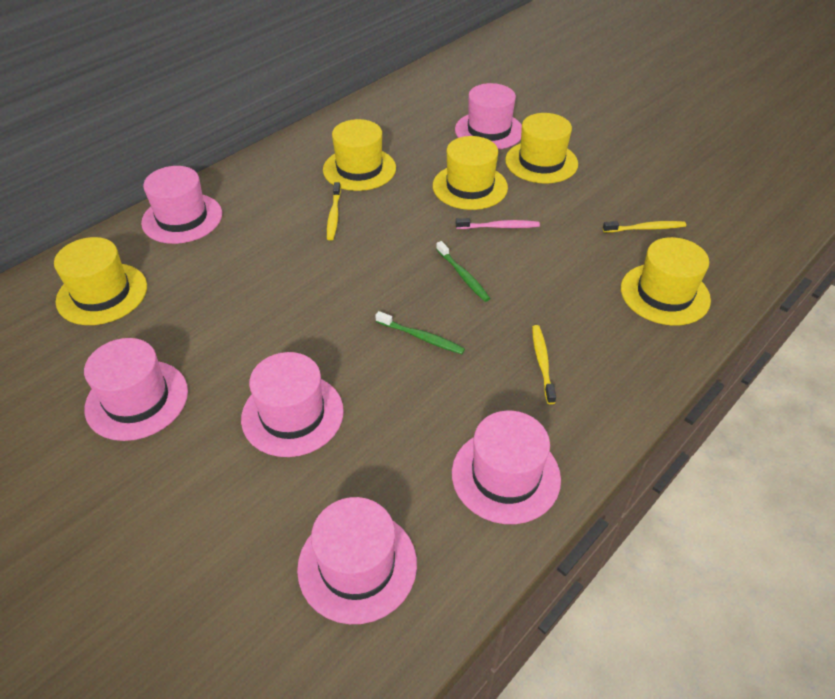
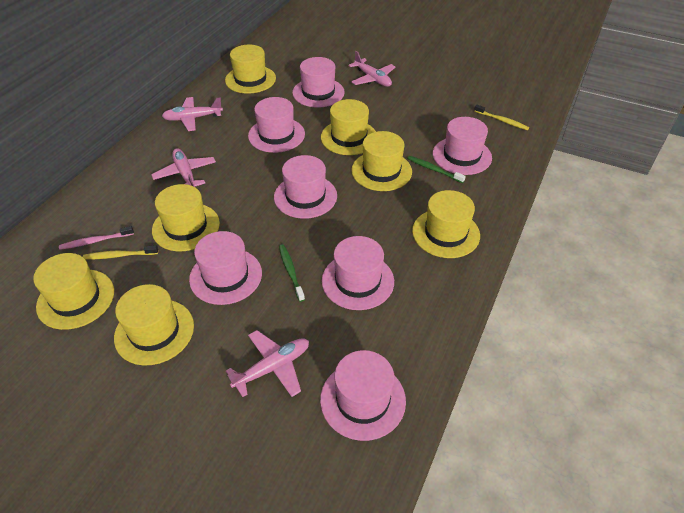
pink hat: [84,338,188,441] [141,166,222,244] [241,352,344,457] [297,497,417,624] [452,411,561,524] [455,83,522,150] = 6 -> [189,231,262,305] [248,97,305,153] [274,155,337,219] [292,57,345,108] [320,350,406,441] [322,236,394,310] [433,117,492,175] = 7
pink plane: none = 0 -> [151,148,216,187] [162,97,223,131] [226,330,309,397] [348,51,395,87] = 4
yellow hat: [54,237,147,325] [323,119,396,191] [433,136,508,210] [505,113,578,183] [621,237,711,326] = 5 -> [33,253,114,330] [114,284,194,365] [152,184,220,251] [225,45,276,94] [321,99,376,155] [351,131,412,191] [412,190,480,258] = 7
yellow toothbrush: [327,182,341,241] [532,325,556,404] [603,221,686,233] = 3 -> [83,245,158,260] [474,105,530,130] = 2

